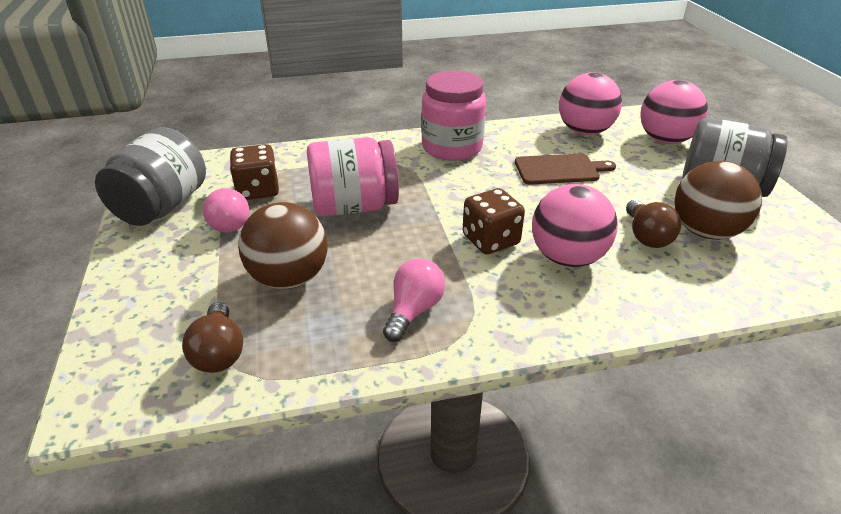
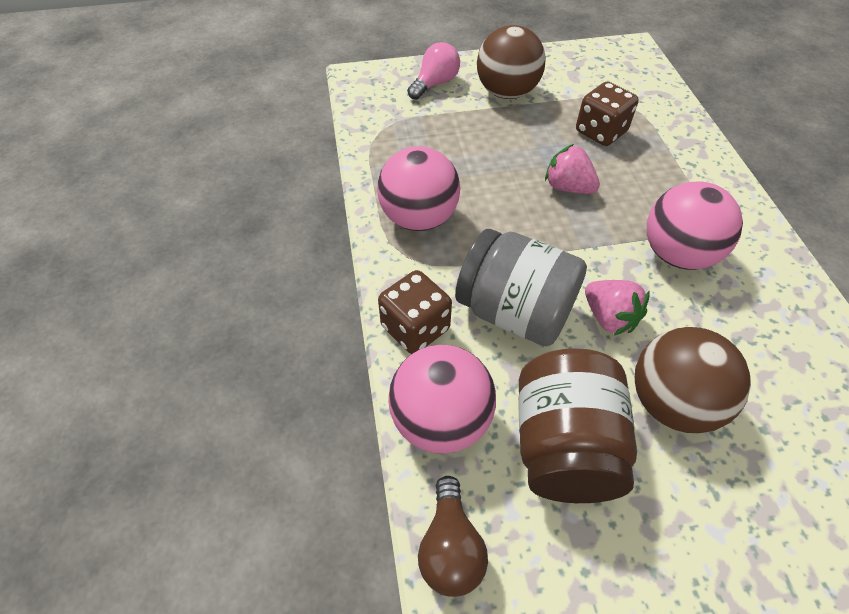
brown cutting board: [515,154,616,184] = 1 -> none = 0
brown jar: none = 0 -> [518,348,637,503] = 1
brown light bulb: [182,302,243,373] [626,200,681,248] = 2 -> [418,476,488,597] = 1
grey jar: [95,127,206,226] [682,118,788,197] = 2 -> [455,229,587,346] = 1
pink jar: [307,137,399,216] [421,71,486,161] = 2 -> none = 0
pink light bulb: [203,188,249,232] [383,258,445,342] = 2 -> [407,42,460,100] = 1
pink strawberry: none = 0 -> [545,144,600,194] [585,280,650,336] = 2

